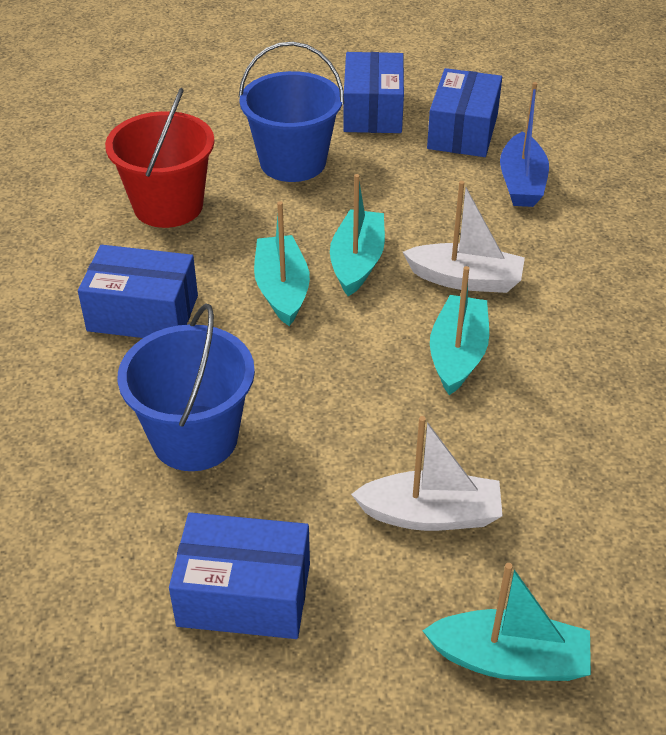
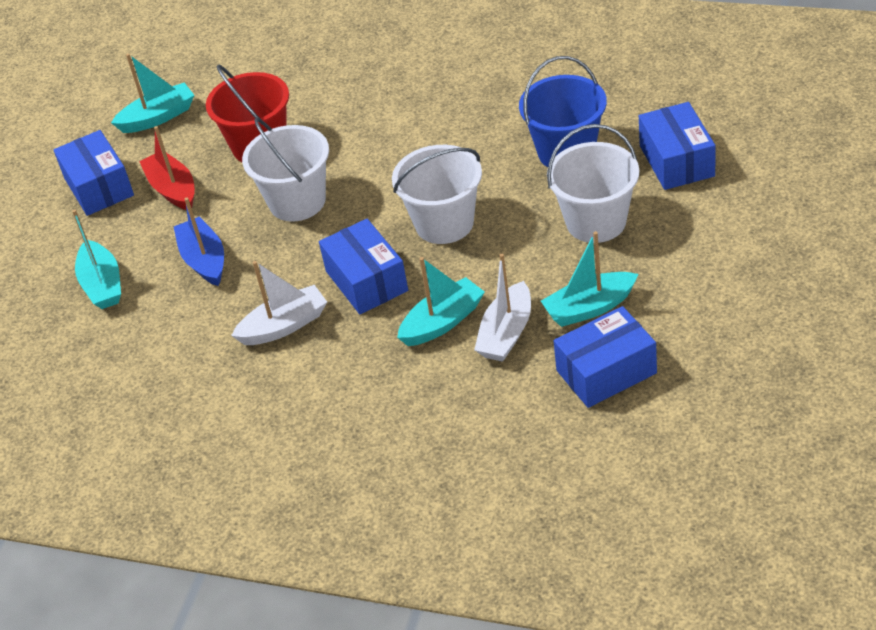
blue bucket: [117,303,255,471] [239,42,344,182] = 2 -> [519,56,607,167] = 1
red boat: none = 0 -> [139,126,195,210] = 1
white bucket: none = 0 -> [242,118,329,222] [392,145,482,244] [547,124,639,243] = 3

